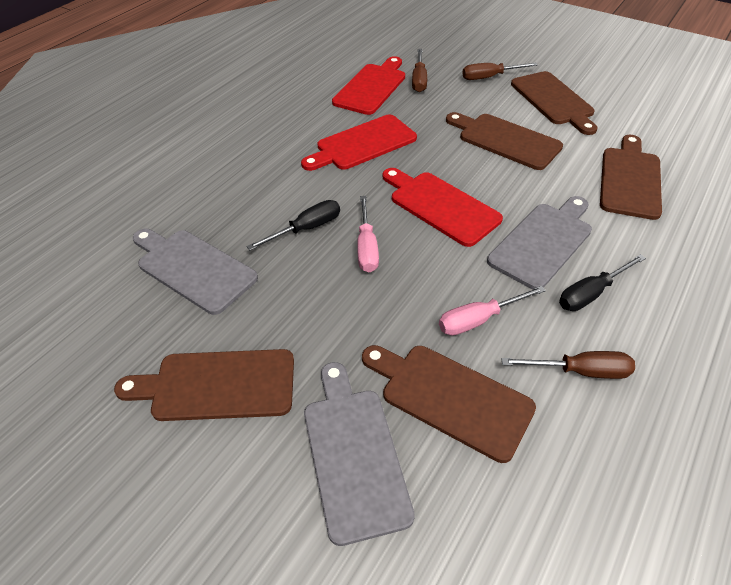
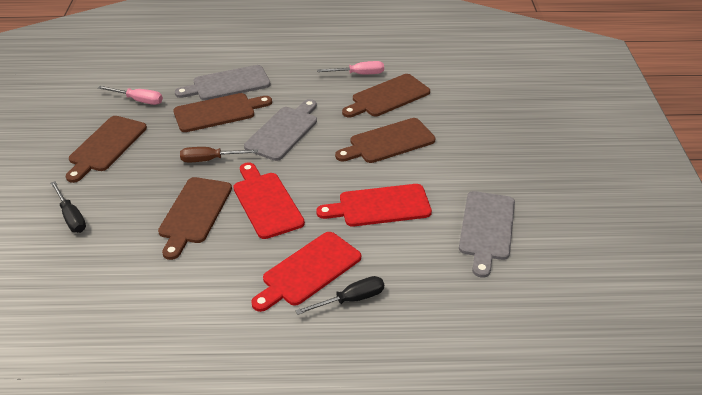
brown screwdriver: [412,49,427,92] [462,63,538,80] [501,351,635,379] = 3 -> [180,147,258,162] = 1

